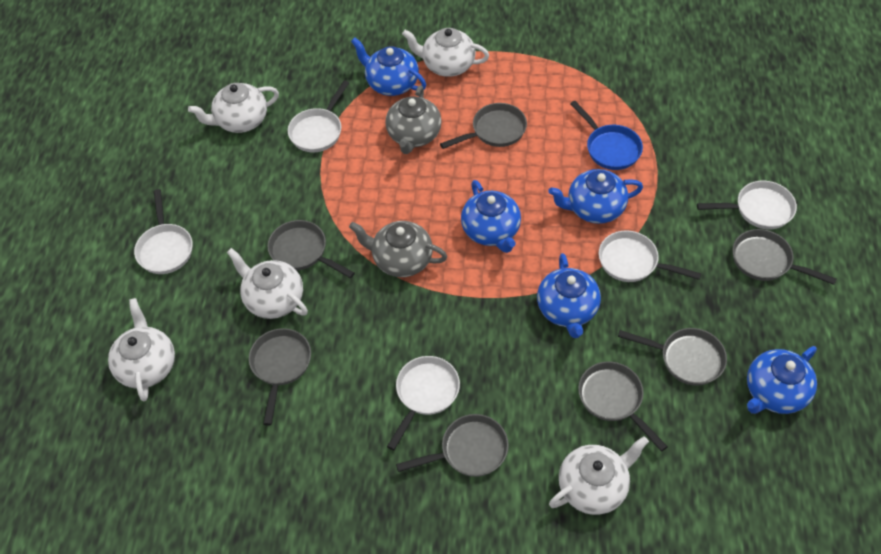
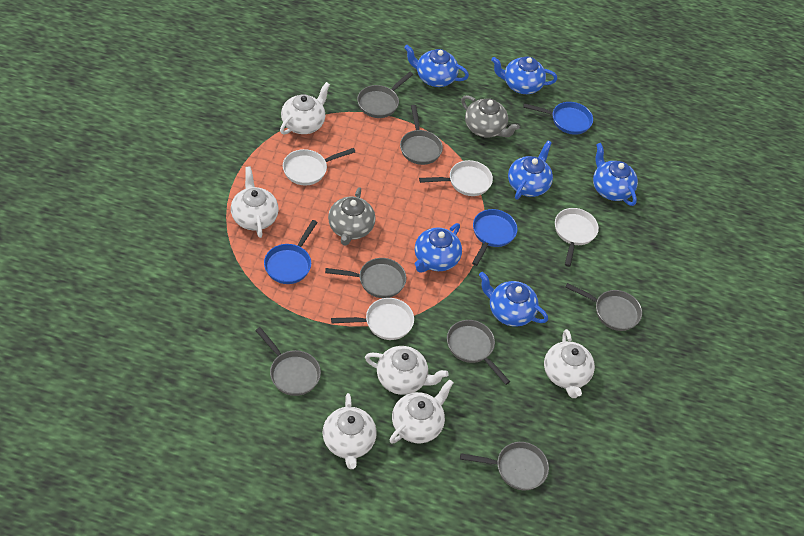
blue pan: [570,101,643,170] = 1 -> [264,220,318,284] [472,209,518,266] [523,102,593,135] = 3
blue teapot: [351,38,426,96] [461,180,521,253] [537,253,601,338] [548,169,643,224] [747,346,817,414] = 5 -> [404,45,469,87] [415,223,462,273] [479,272,548,327] [491,57,557,94] [508,141,553,199] [593,143,638,206] = 6
white pan: [134,189,193,274] [288,81,349,152] [387,356,460,450] [599,231,701,282] [697,181,797,229] = 5 -> [283,148,355,186] [331,298,414,340] [419,160,493,196] [555,208,599,267] = 4
white teapot: [108,298,175,401] [188,83,279,133] [227,248,308,319] [402,28,489,77] [549,436,649,515] = 5 -> [231,166,279,238] [280,82,330,135] [323,393,377,469] [365,346,449,395] [390,379,454,444] [544,329,595,398] = 6

